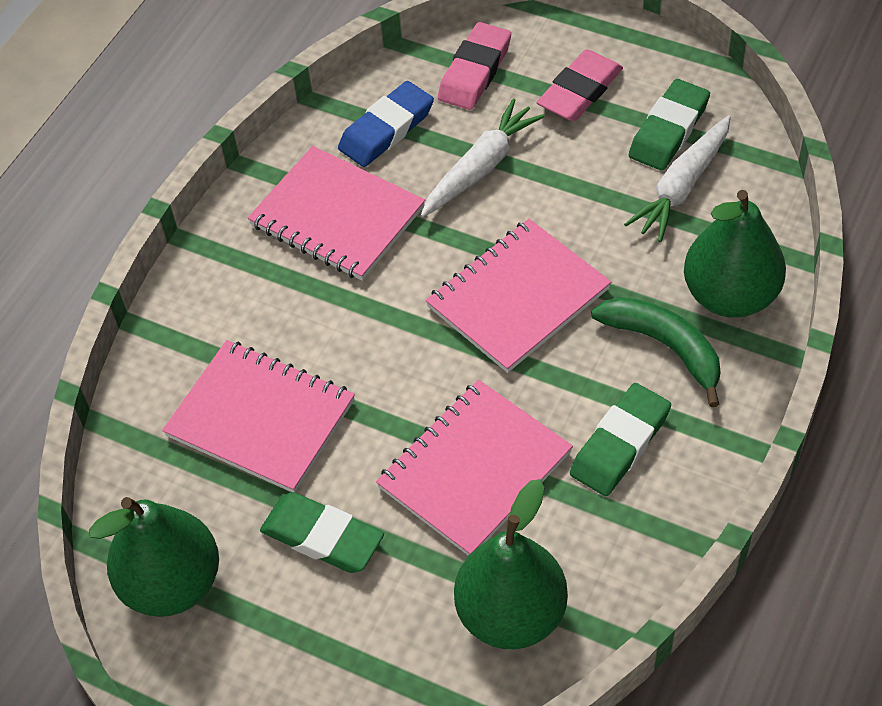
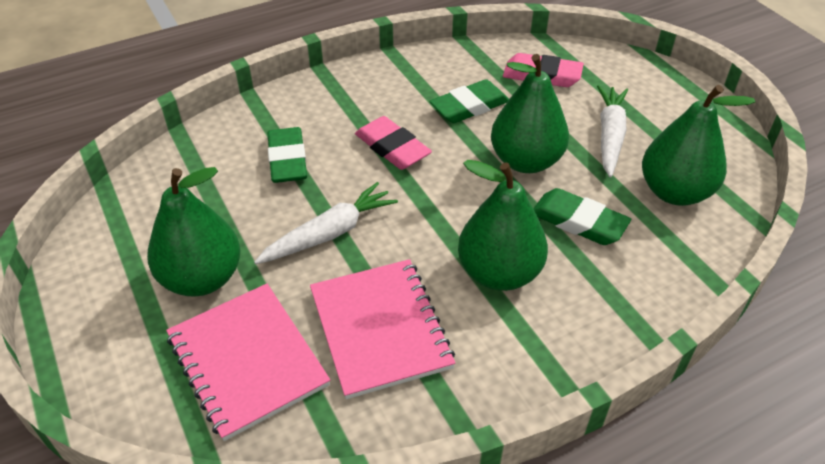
blue eraser: [338,81,434,167] = 1 -> none = 0
green banana: [591,297,721,407] = 1 -> none = 0
green pear: [89,497,219,617] [454,479,568,649] [684,190,786,318] = 3 -> [147,167,241,296] [458,160,548,291] [491,54,569,173] [642,85,755,206] = 4
pink notebook: [162,340,355,492] [248,146,425,281] [376,380,573,556] [426,219,611,373] = 4 -> [166,284,330,441] [310,259,455,399] = 2

